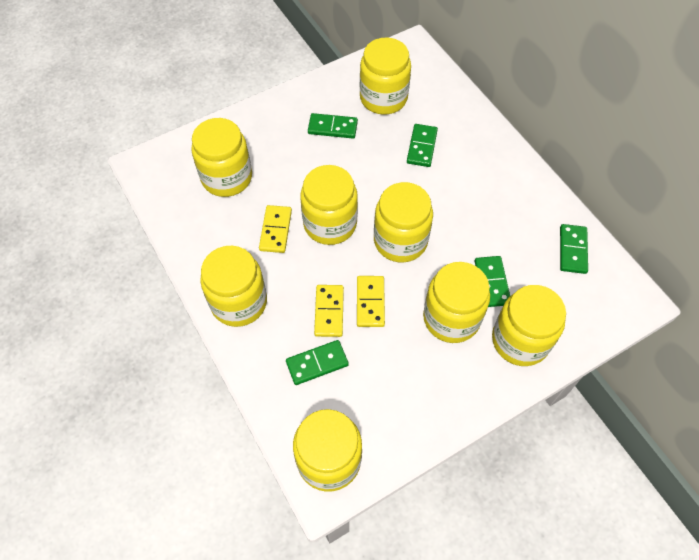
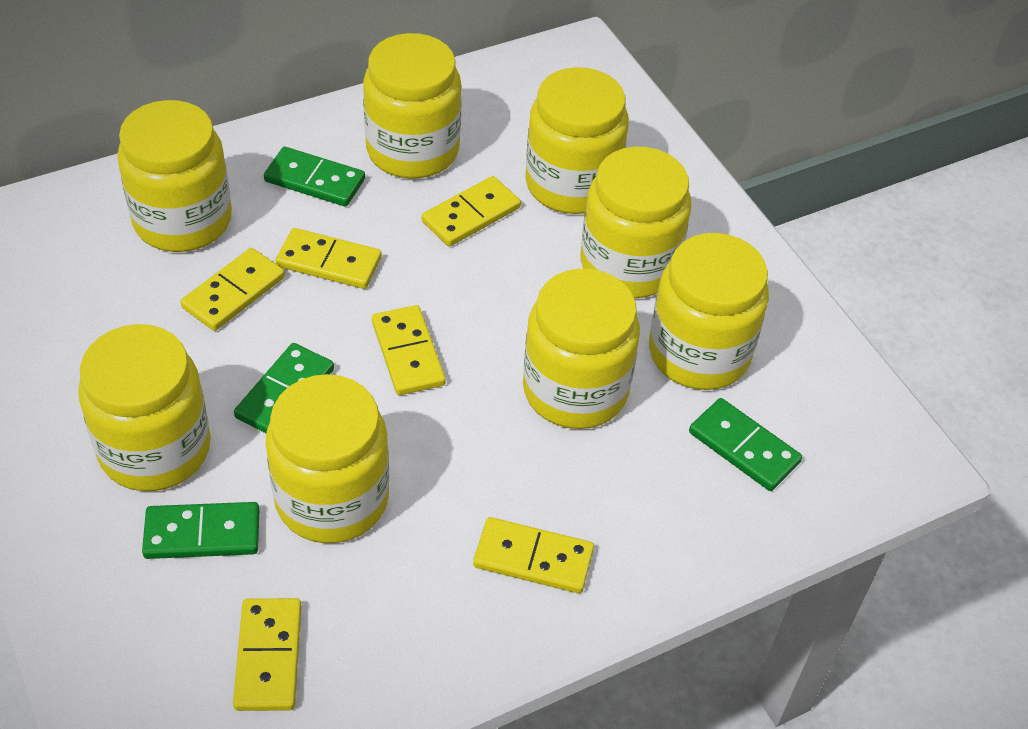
green domino: [286,340,349,385] [308,113,358,138] [407,124,438,167] [475,256,510,307] [560,224,588,274] = 5 -> [142,502,260,559] [234,343,334,433] [264,147,365,207] [689,398,802,491] = 4
yellow domino: [259,205,292,253] [314,285,344,337] [357,276,385,327] = 3 -> [181,248,285,331] [233,598,302,711] [275,228,382,289] [372,305,446,395] [422,176,521,247] [473,517,594,593] = 6

